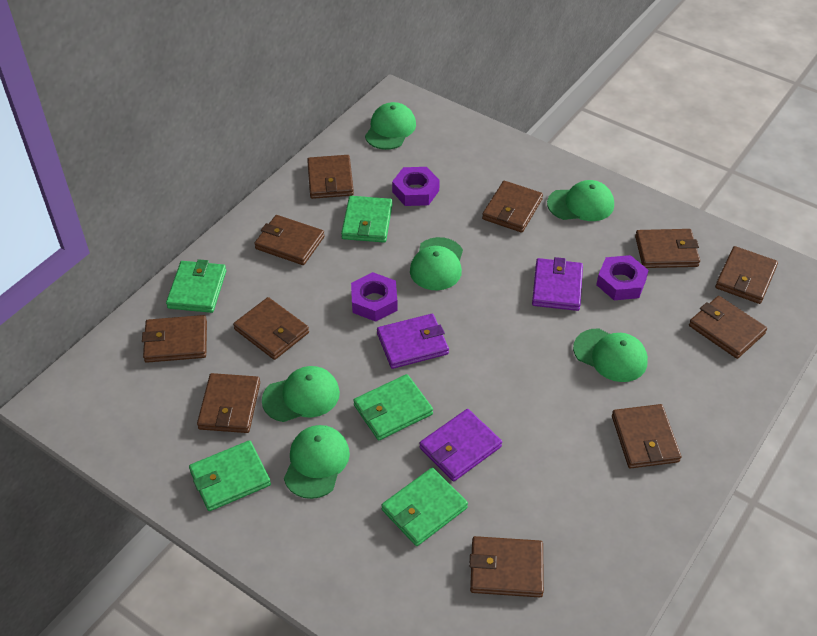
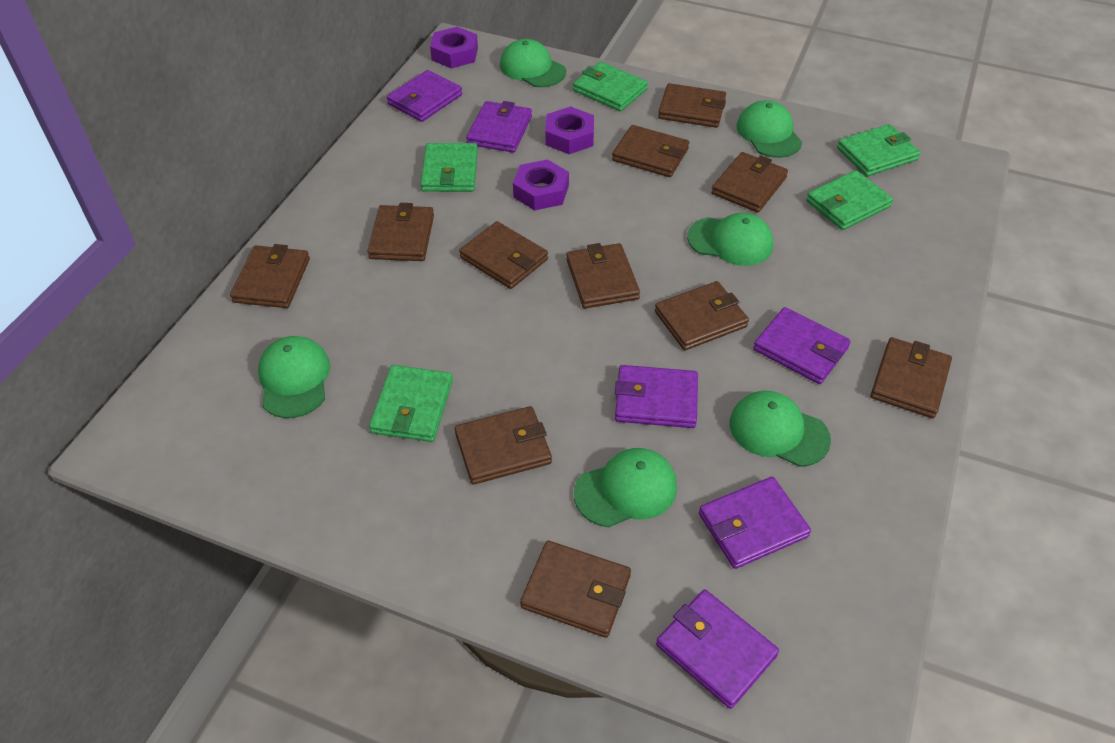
purple wallet: [377,314,449,369] [419,409,502,481] [532,257,583,311] = 3 -> [387,70,462,122] [466,101,532,153] [615,365,698,428] [656,589,779,709] [699,477,811,569] [753,307,851,384] = 6

